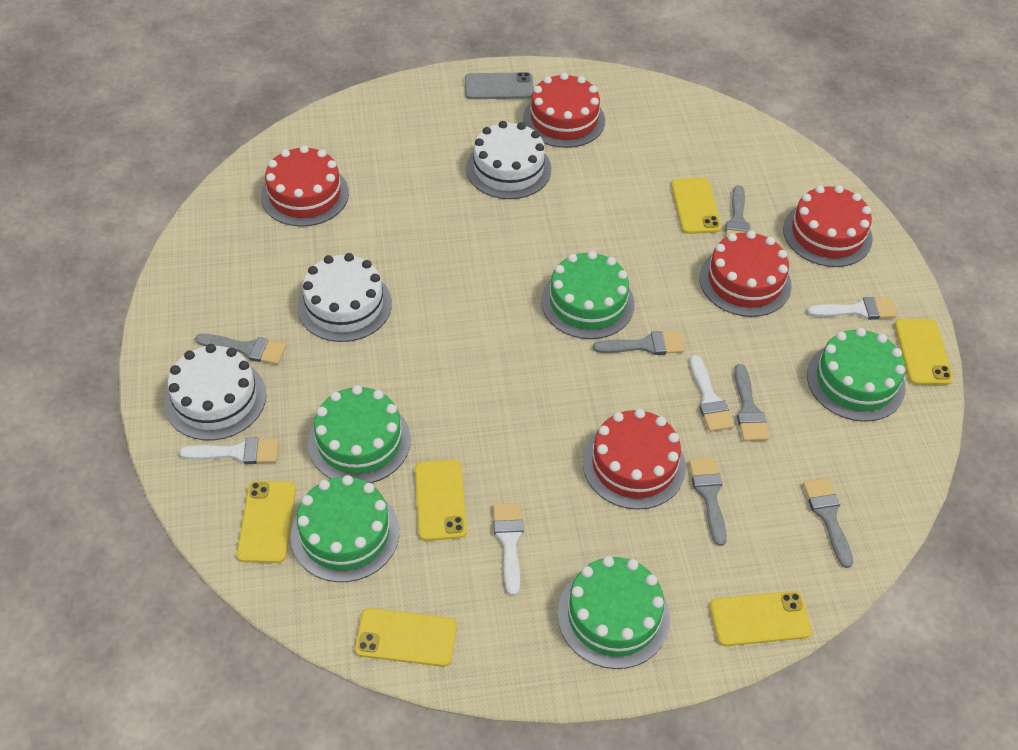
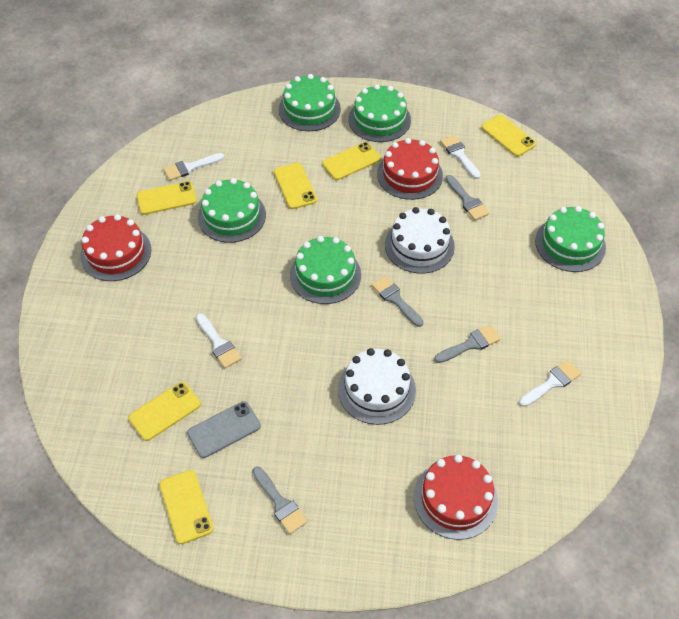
grey brush: [195,334,286,365] [593,331,684,355] [689,458,727,546] [725,185,750,237] [734,364,769,441] [803,478,853,568] = 6 -> [253,467,307,534] [371,275,424,327] [434,325,501,363] [445,175,489,220] = 4
red cake: [261,145,349,227] [523,73,605,148] [583,409,686,510] [700,231,792,317] [783,185,873,267] = 5 -> [80,214,151,281] [377,138,443,200] [414,454,498,540] = 3
white cake: [164,344,266,440] [297,253,392,342] [466,121,551,199] = 3 -> [338,348,416,425] [385,207,455,274] = 2

